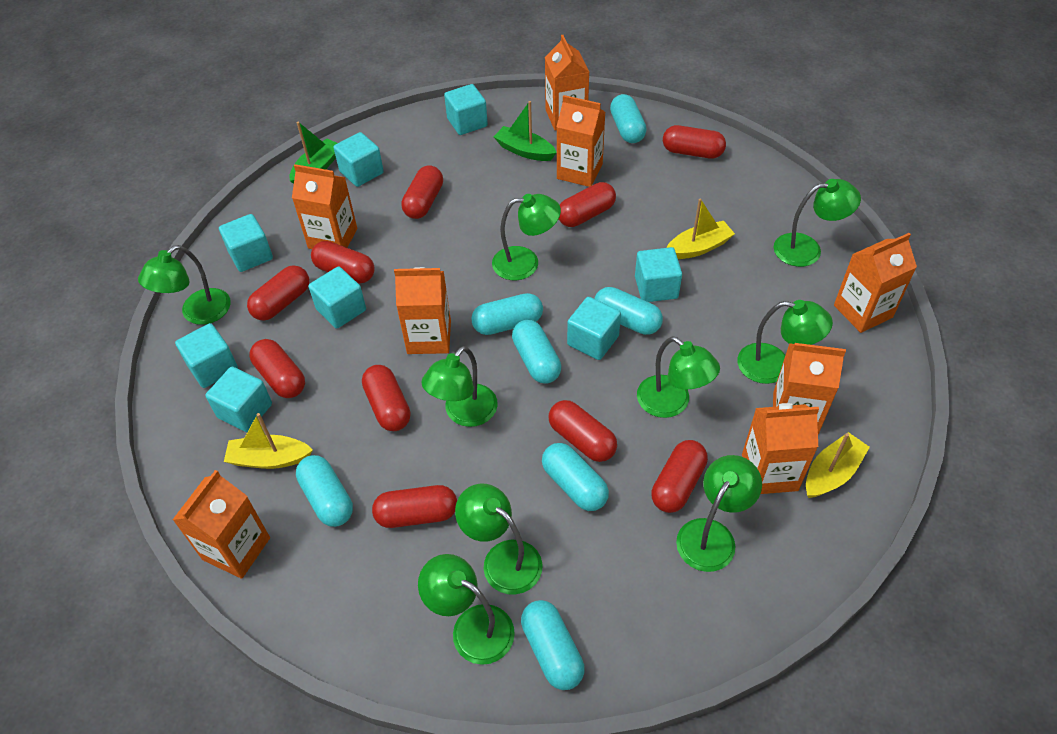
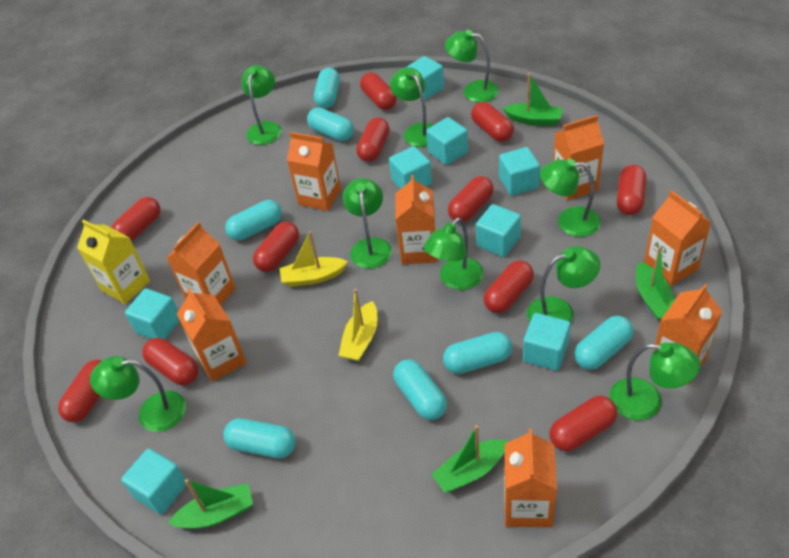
green boat: [289,122,338,184] [494,101,557,161] = 2 -> [168,479,253,529] [431,425,508,493] [503,73,563,126] [636,246,675,320] = 4
red capsule: [247,265,309,321] [249,339,305,398] [311,241,375,283] [362,365,410,431] [372,485,457,528] [401,165,443,219] [549,400,617,462] [559,182,616,227] [651,440,708,513] [663,125,726,159] = 10 -> [58,360,102,422] [111,197,161,241] [142,338,199,385] [253,222,299,272] [356,117,390,162] [360,72,397,110] [448,176,494,222] [471,102,514,142] [484,260,534,313] [549,396,617,451] [617,165,646,215] = 11
yellow boat: [224,413,313,469] [667,198,735,259] [806,432,870,498] = 3 -> [280,231,348,287] [338,289,378,361] = 2
yellow carton: none = 0 -> [77,220,150,304] = 1

